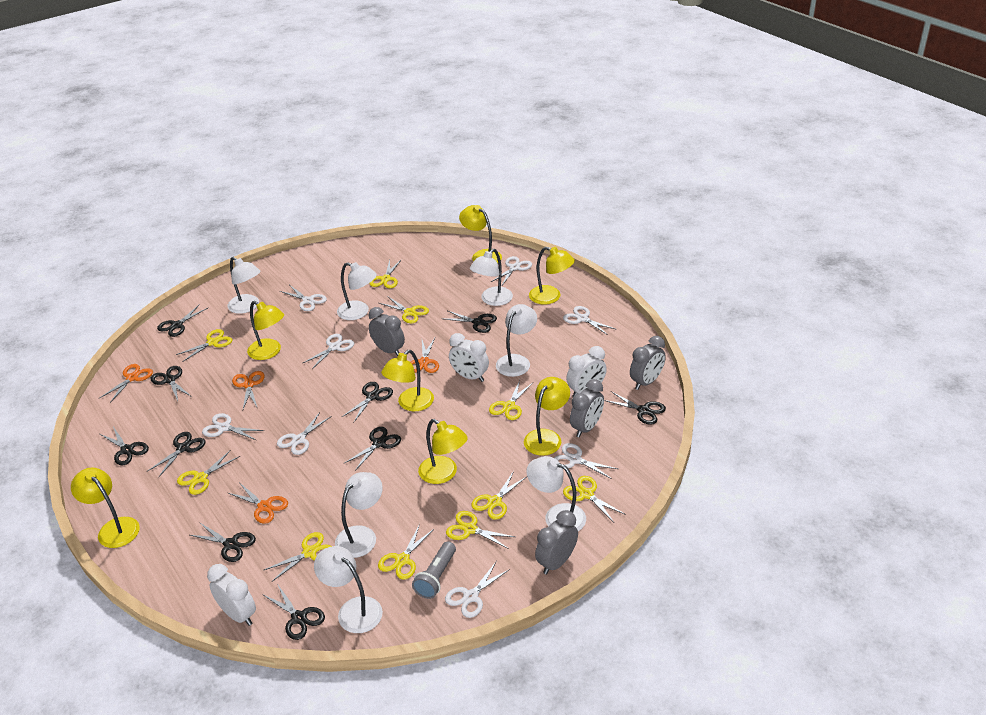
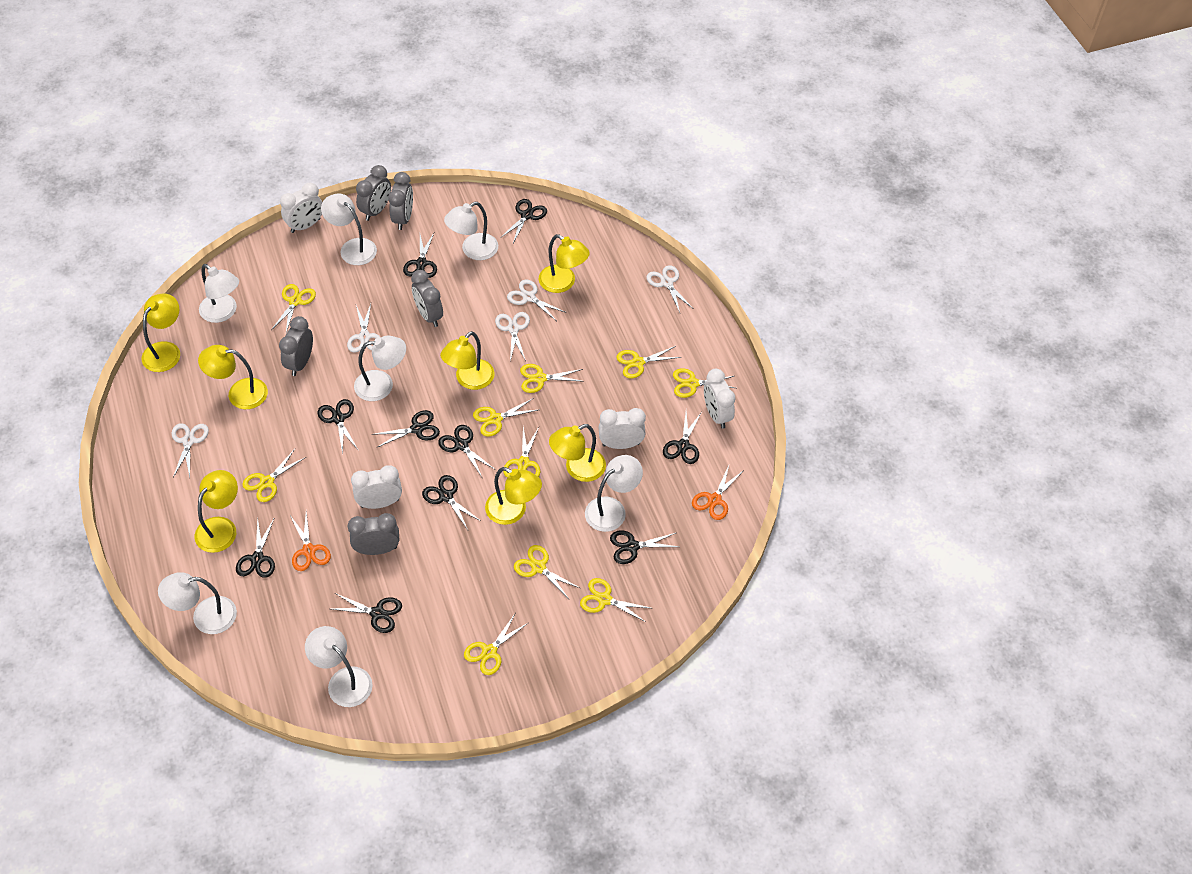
grey clock: [369,307,405,356] [535,510,578,575] [570,379,604,437] [630,336,666,390] = 4 -> [279,316,313,376] [348,513,399,555] [356,165,391,221] [388,172,413,230] [411,270,443,327] = 5
grey flashlight: [412,541,456,599] = 1 -> none = 0
orange scissors: [100,364,153,403] [228,482,288,524] [232,371,265,409] [411,338,439,373] = 4 -> [291,512,331,571] [692,463,744,520] = 2
white clock: [207,564,256,626] [449,333,489,382] [566,346,607,397] = 3 -> [280,183,322,233] [351,465,402,509] [598,408,646,449] [704,369,735,429] = 4
white scissors: [202,413,264,440] [277,412,332,455] [280,285,327,311] [303,334,354,369] [445,561,510,618] [491,256,532,287] [554,443,618,479] [563,306,617,335] = 8 -> [171,423,209,477] [347,304,381,353] [495,312,530,361] [507,280,567,320] [646,265,692,313] = 5

